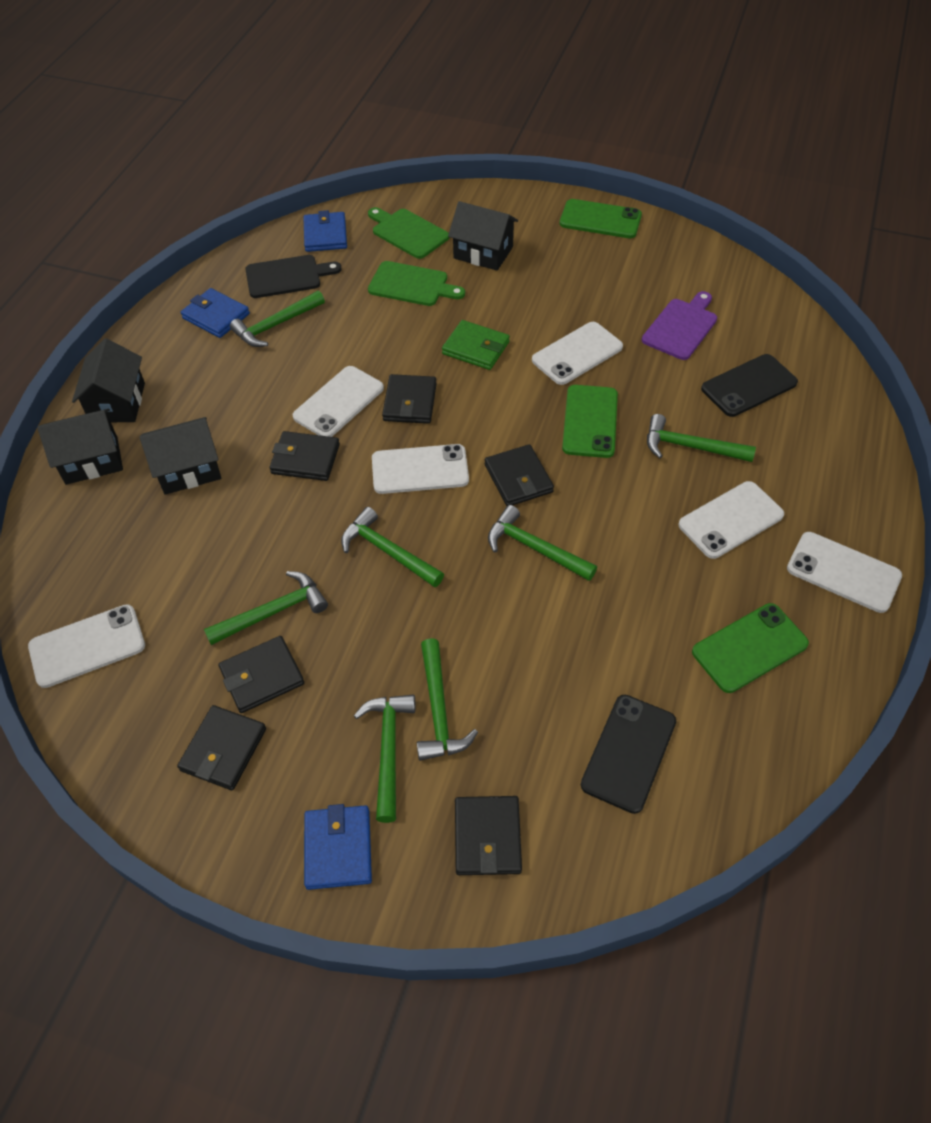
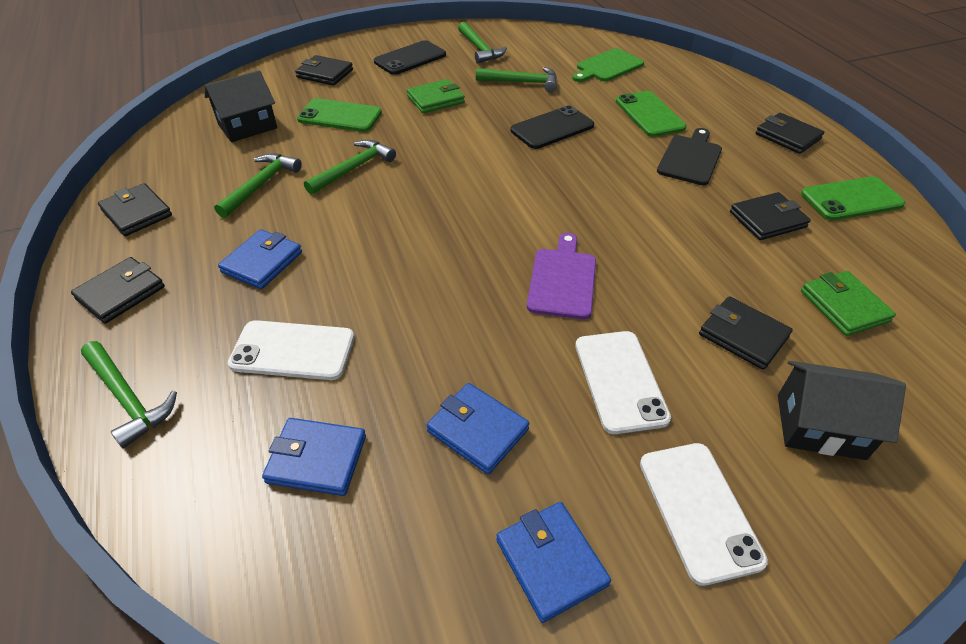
black house: [37,409,123,485] [72,338,145,422] [139,417,221,495] [448,201,518,271] = 4 -> [205,70,277,142] [778,361,906,460] = 2
blue wallet: [181,288,250,338] [304,210,347,252] [304,804,372,890] = 3 -> [218,229,302,289] [262,418,366,496] [426,383,529,474] [496,502,611,623] = 4
green cutting board: [368,207,449,259] [368,261,465,306] = 2 -> [572,48,644,82] = 1
green hammer: [204,571,328,645] [230,291,325,347] [341,507,444,587] [354,694,415,823] [417,638,478,761] [488,505,597,581] [647,414,756,462] = 7 -> [81,341,177,449] [214,153,302,218] [304,140,396,195] [458,22,507,63] [476,67,557,92] = 5
green wallet: [442,320,510,370] = 1 -> [407,79,465,113] [801,271,896,336] = 2
white phone: [28,604,145,688] [293,366,384,437] [372,444,469,494] [532,322,623,385] [678,481,784,559] [787,532,902,613] = 6 -> [228,320,354,380] [575,331,671,434] [640,443,768,586] = 3

